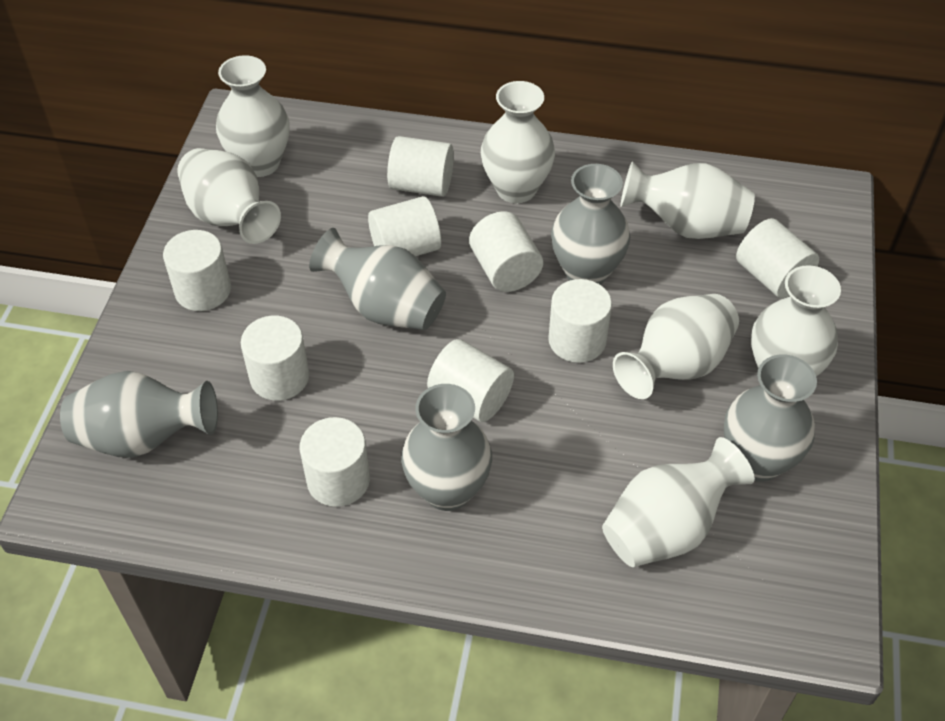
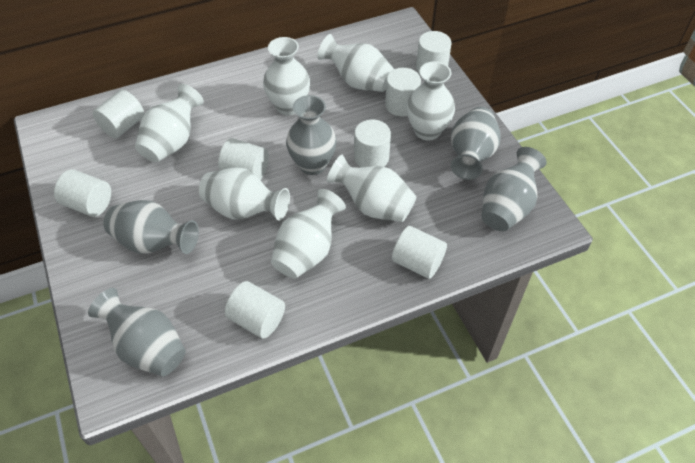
white cylinder: [163,230,231,311] [241,316,309,401] [299,417,370,507] [368,196,441,256] [387,136,454,197] [427,339,514,422] [469,211,543,292] [548,279,612,363] [736,218,819,298] = 9 -> [54,169,111,217] [93,90,144,138] [218,138,269,180] [225,281,285,339] [354,119,391,167] [385,68,421,117] [392,226,447,279] [416,31,451,73] = 8

